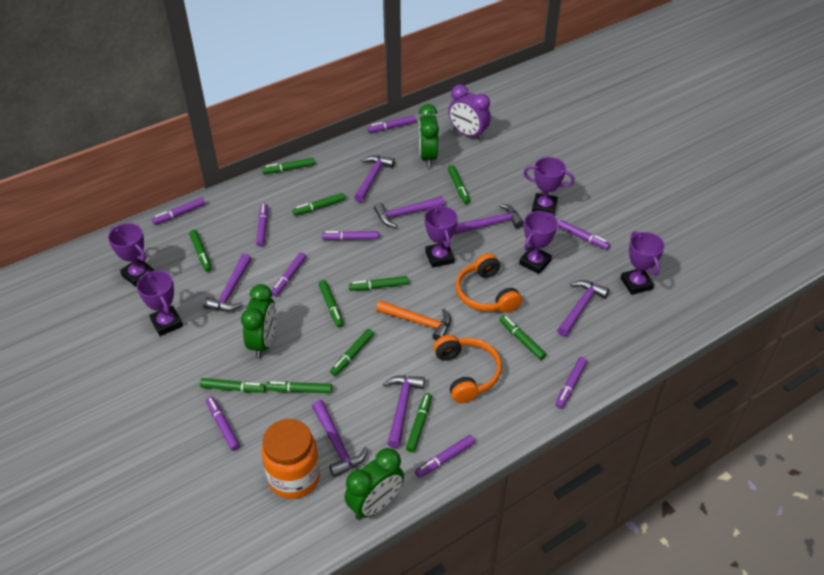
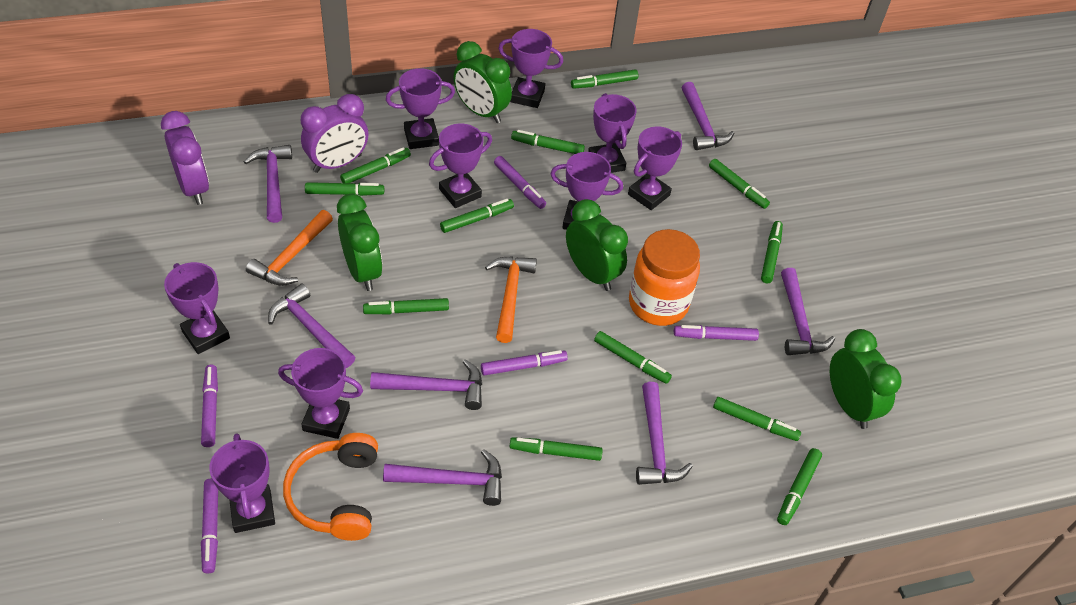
green clock: [241,284,277,358] [345,448,404,520] [419,104,439,168] = 3 -> [337,194,383,291] [453,41,512,123] [566,199,628,291] [830,329,902,429] = 4
green marker: [189,230,212,272] [200,378,266,393] [262,158,315,174] [266,381,332,393] [293,193,345,216] [319,280,344,328] [330,329,374,376] [349,276,408,291] [406,393,432,452] [448,165,470,204] [499,315,546,360] = 11 -> [305,182,384,196] [340,147,411,183] [363,298,449,314] [440,199,514,233] [509,437,603,461] [511,130,585,154] [571,70,638,88] [594,331,672,384] [709,159,770,209] [713,397,801,441] [761,221,783,283] [777,448,822,525] = 12
orange hammer: [376,300,451,341] = 1 -> [246,210,333,286] [485,256,537,343] = 2
orange headphones: [434,335,502,403] [456,253,522,313] = 2 -> [283,433,378,541] = 1
purple clock: [448,85,491,140] = 1 -> [161,111,209,205] [301,94,368,173] = 2
purple marker: [152,197,205,225] [206,396,240,451] [256,203,268,247] [272,252,306,297] [322,231,379,240] [367,116,416,133] [415,435,475,478] [555,357,587,409] [558,220,610,250] = 9 -> [201,365,218,447] [201,478,218,573] [481,350,568,376] [494,156,546,209] [674,325,759,341] = 5
purple trophy: [108,223,154,287] [137,271,183,336] [425,205,458,268] [519,211,558,274] [524,157,575,213] [621,231,665,295] = 6 -> [164,262,230,354] [209,434,275,533] [278,348,363,439] [386,68,455,149] [429,124,492,208] [498,29,563,108] [550,152,623,230] [588,93,636,173] [628,126,682,210] = 9

